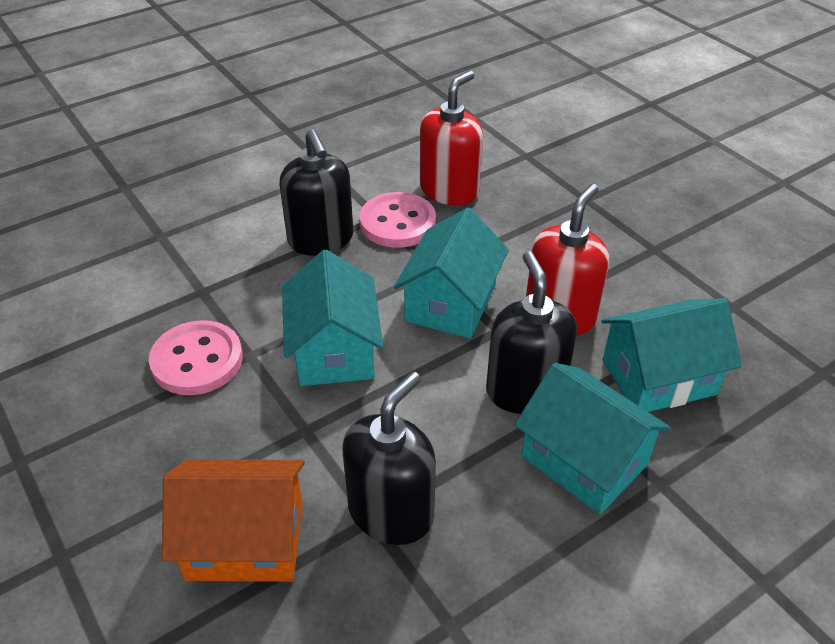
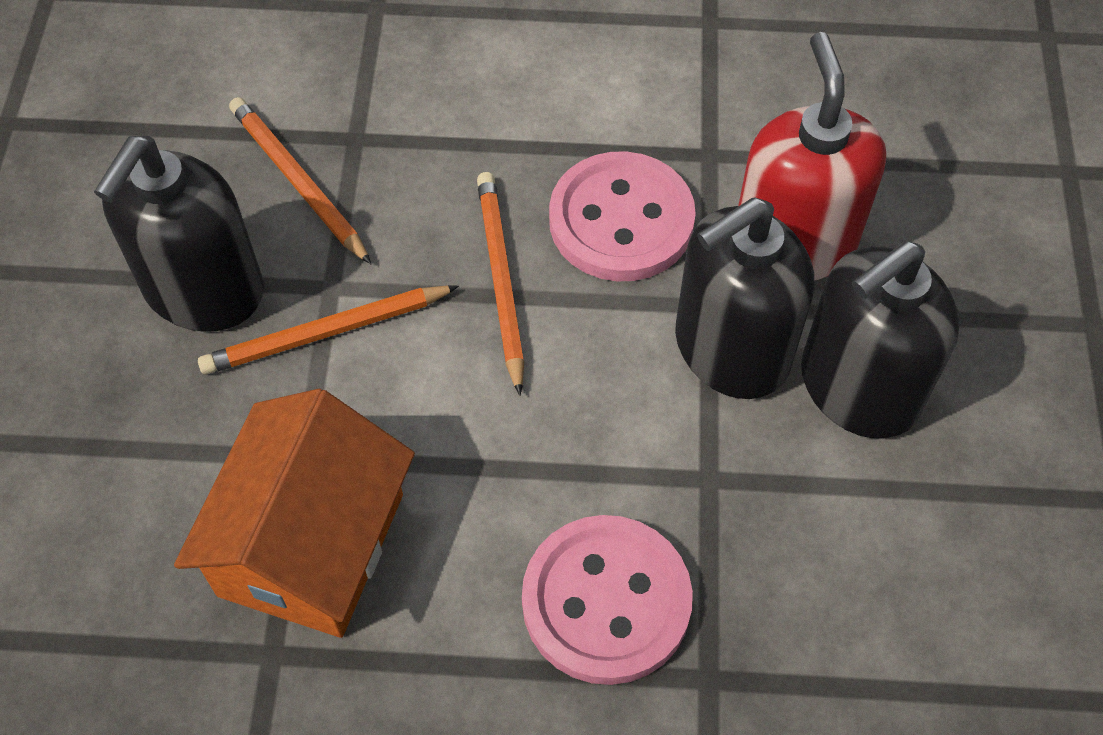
orange pencil: none = 0 -> [198,285,459,375] [229,97,371,264] [477,172,524,395] = 3
red soap dispenser: [420,71,483,205] [526,184,609,335] = 2 -> [738,32,886,281] = 1
turquoise house: [282,250,383,386] [394,208,509,339] [515,363,671,514] [601,298,742,412] = 4 -> none = 0

